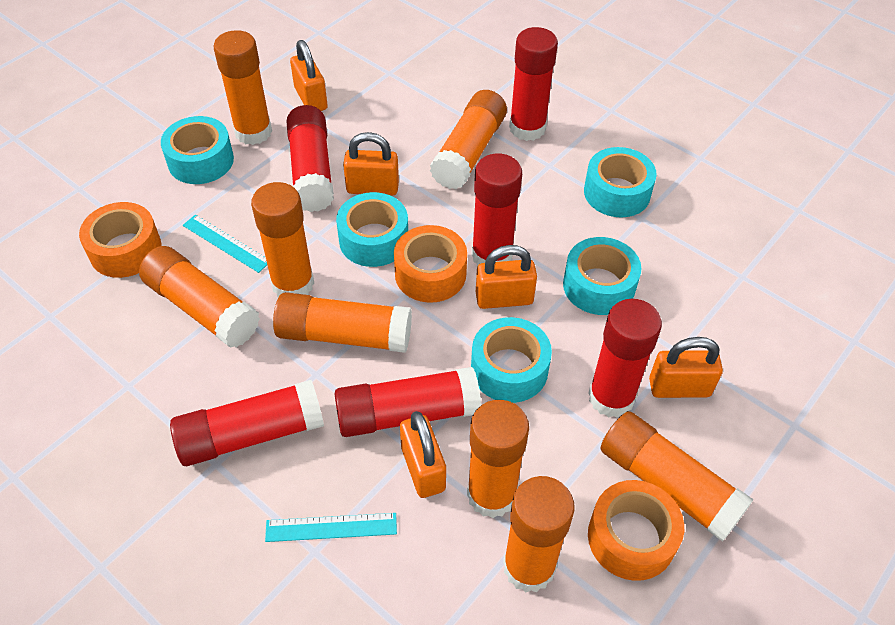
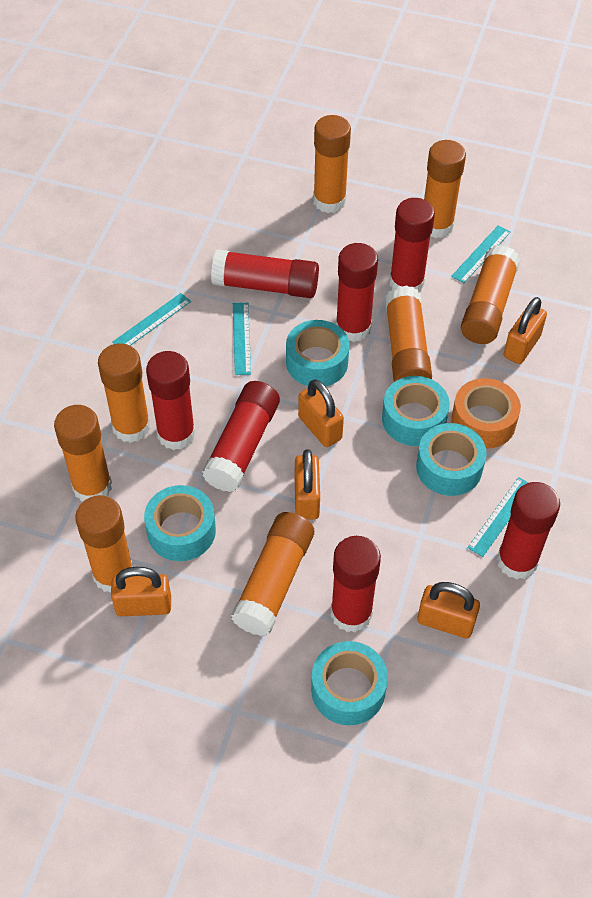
orange tape: [79,202,162,278] [394,225,467,303] [588,480,684,581] = 3 -> [451,378,521,449] = 1
red glue stick: [170,380,324,466] [286,105,334,212] [334,367,481,437] [471,154,522,266] [509,27,558,141] [588,299,662,418] = 6 -> [146,351,195,450] [202,381,280,492] [211,250,319,298] [331,536,381,633] [336,243,378,342] [390,198,435,292] [497,482,560,580] = 7
turquoise ruler: [183,215,267,273] [265,513,397,542] = 2 -> [112,293,191,346] [233,303,251,375] [451,225,511,283] [467,477,529,557] = 4

